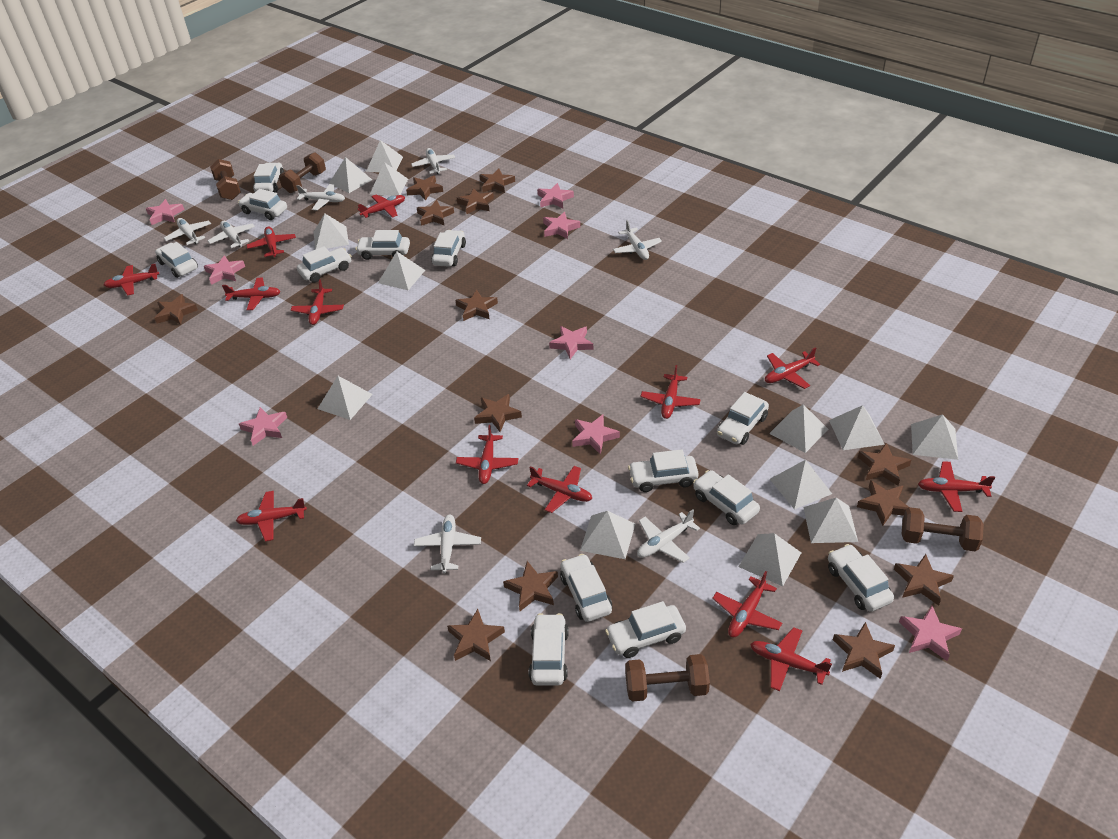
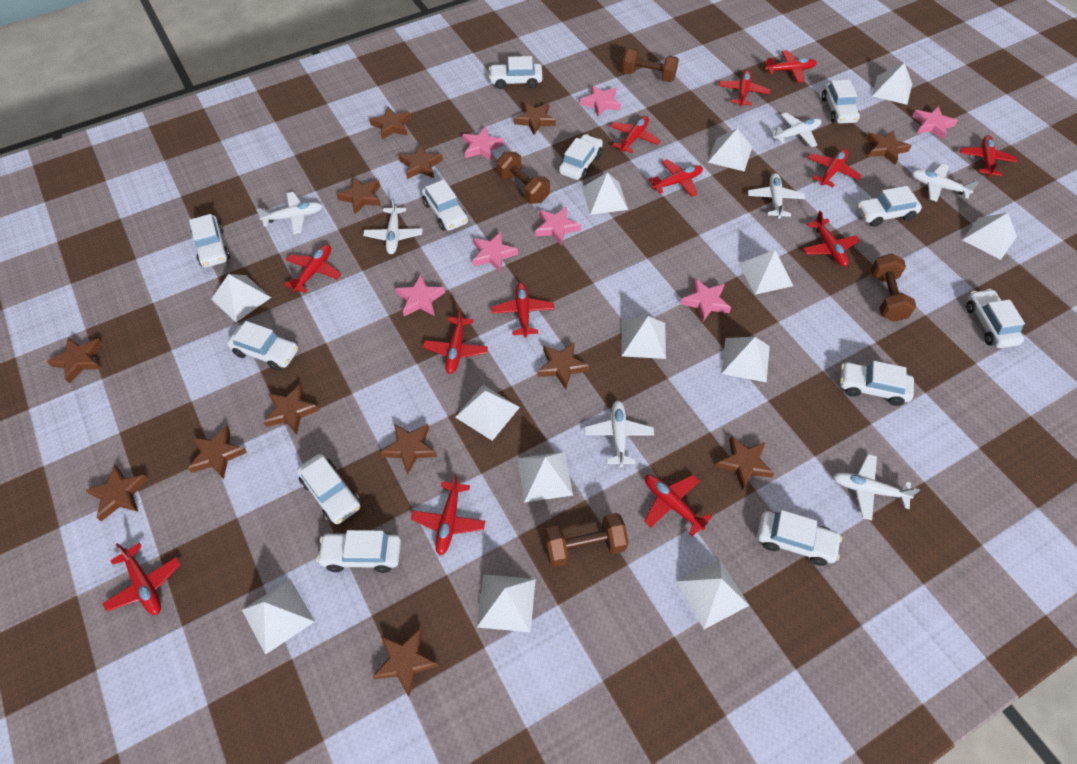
pink star: [146,199,185,225] [204,255,245,285] [239,407,287,446] [537,183,574,208] [543,212,580,239] [549,326,593,359] [572,414,620,455] [899,606,962,661] = 8 -> [395,274,445,316] [462,127,504,161] [473,232,518,273] [535,207,581,245] [580,85,621,117] [680,279,731,323] [912,106,958,140] = 7
white car: [155,242,198,278] [238,189,287,220] [253,163,284,193] [297,246,352,283] [355,230,410,260] [431,230,466,267] [529,613,569,686] [560,554,612,622] [605,601,686,658] [628,449,699,492] [693,470,760,525] [717,392,769,445] [828,544,894,612] = 13 -> [189,214,230,268] [227,321,298,371] [297,454,361,524] [317,530,401,573] [422,180,468,231] [489,56,543,89] [559,134,603,180] [757,510,842,566] [821,80,860,124] [840,361,914,406] [857,186,922,227] [966,289,1025,348] = 12

